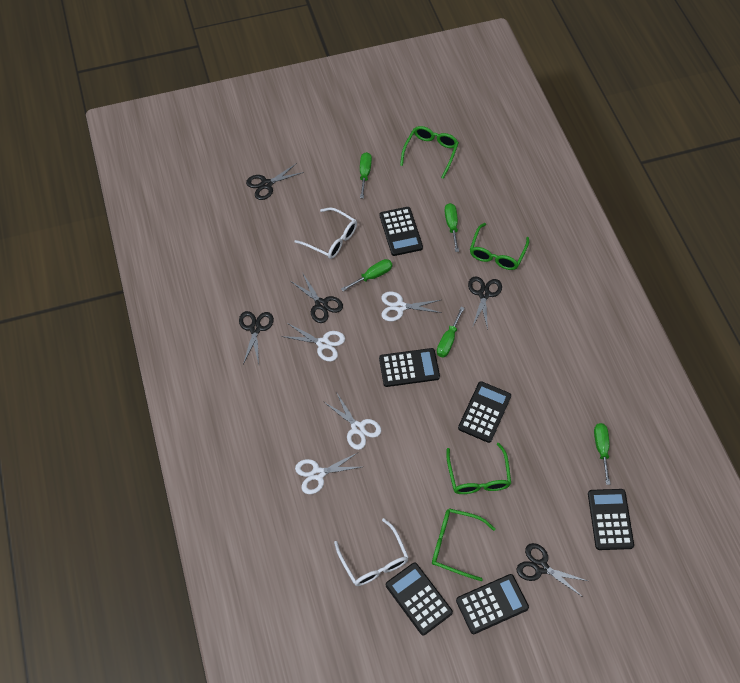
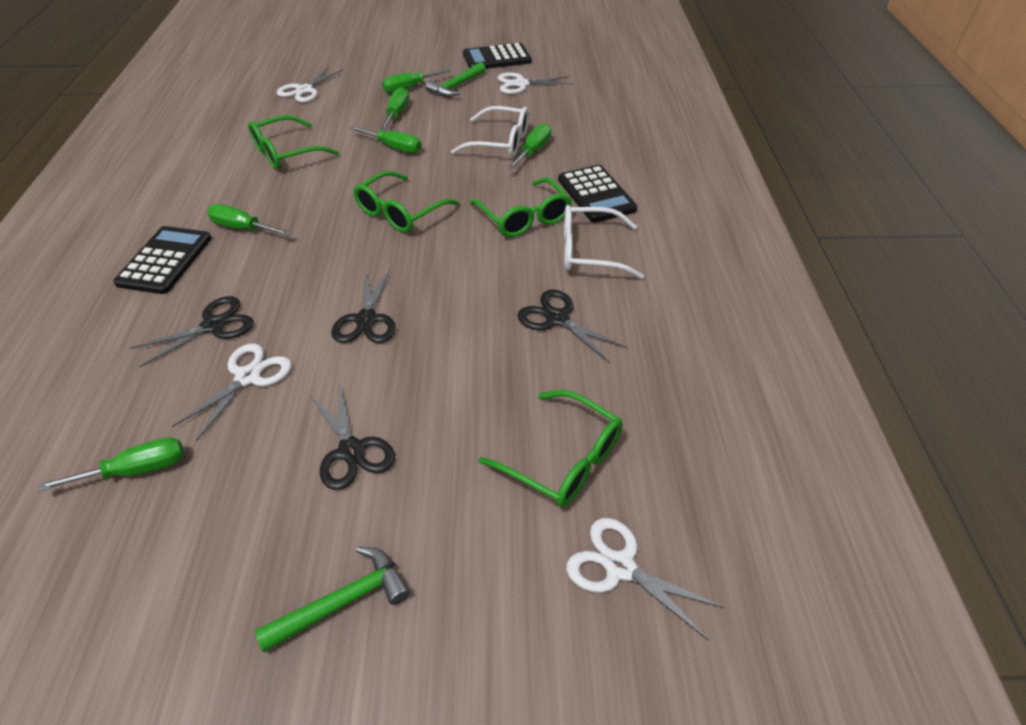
black calculator: [379,348,440,387] [380,207,423,256] [386,562,453,635] [456,574,529,634] [458,381,511,443] [588,489,634,550] = 6 -> [113,226,212,294] [463,43,532,69] [558,165,638,223] = 3
black scissors: [239,311,274,364] [246,163,304,200] [290,274,343,323] [468,276,502,330] [516,543,588,596] = 5 -> [130,296,254,367] [309,384,395,490] [331,268,396,343] [517,289,628,363] = 4
green hammer: none = 0 -> [254,546,410,652] [425,62,486,97] = 2
green screwdriver: [341,259,392,291] [360,152,372,199] [437,307,465,357] [445,203,459,252] [594,423,611,485] = 5 -> [38,437,184,492] [207,204,291,236] [349,126,421,153] [379,87,409,131] [382,69,451,93] [508,123,551,169] = 6

